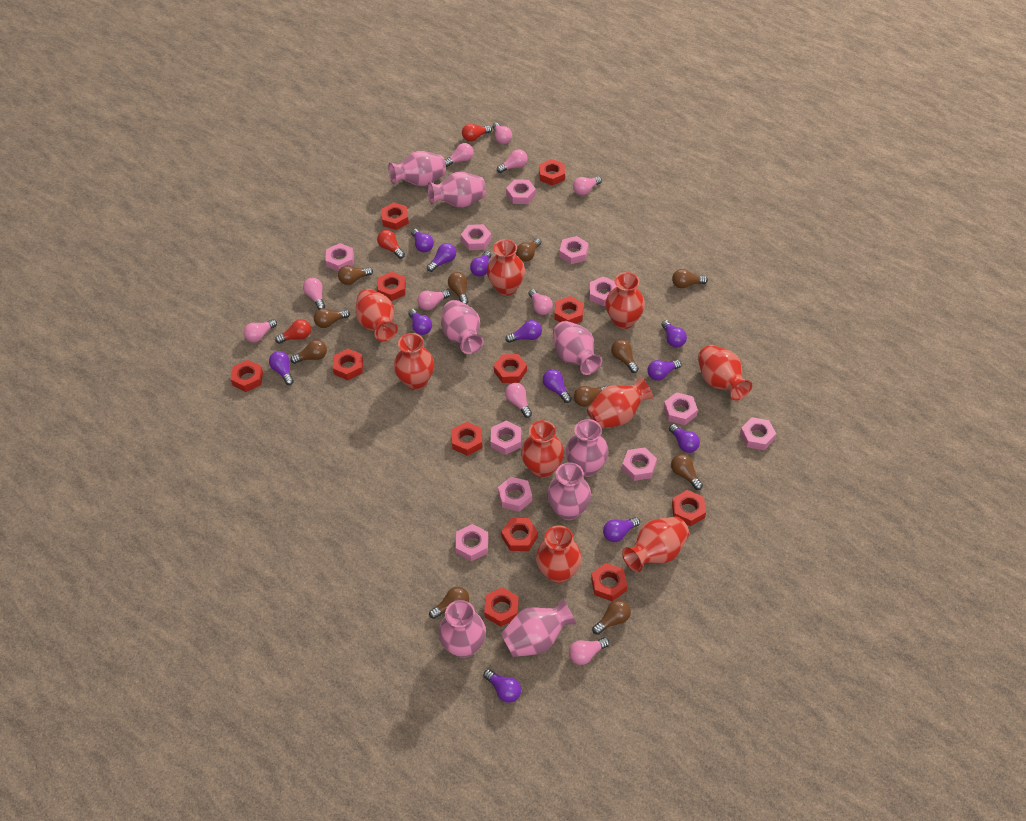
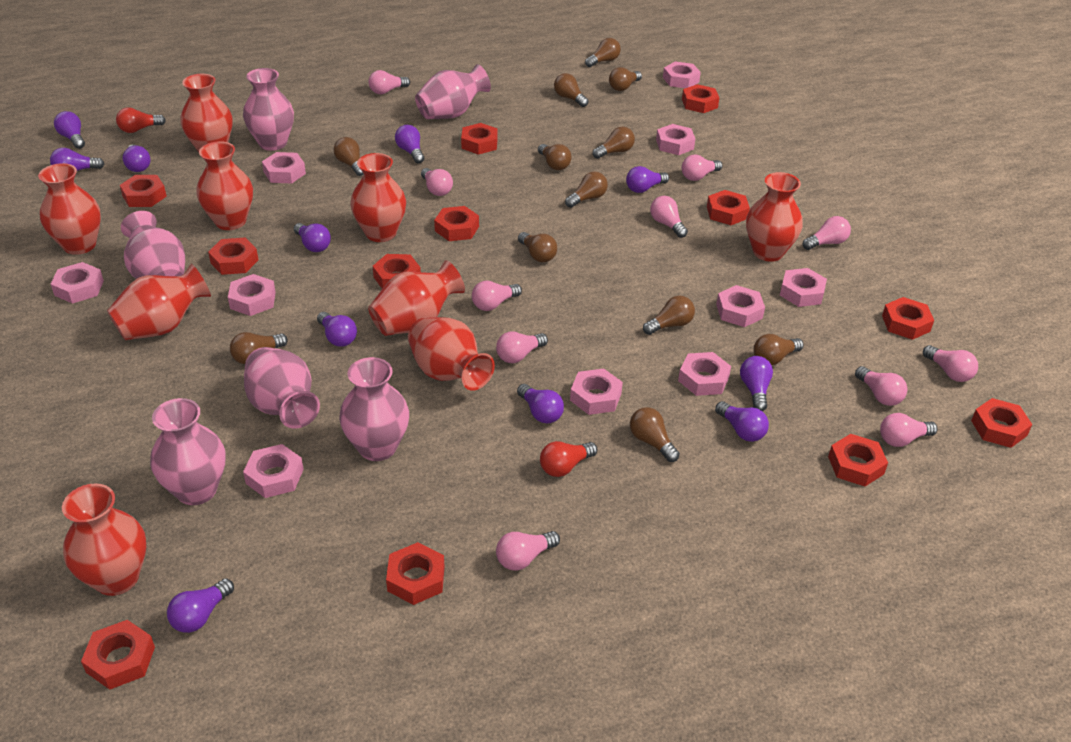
brown light bulb: [290,340,327,364] [314,308,350,328] [338,266,373,285] [429,587,469,619] [448,272,469,305] [516,238,541,262] [574,386,607,407] [592,600,631,635] [611,339,639,373] [671,454,703,490] [672,269,708,288] = 11 -> [230,332,288,364] [333,137,364,176] [518,232,557,262] [538,144,571,170] [554,73,589,107] [565,172,608,208] [585,38,621,67] [593,126,635,159] [609,67,642,91] [630,407,680,462] [643,296,695,335] [754,334,804,365] = 12
pink light bulb: [244,319,277,343] [303,278,325,310] [417,290,451,310] [445,143,474,167] [492,123,512,144] [497,149,528,173] [505,383,532,418] [529,289,553,315] [569,637,610,665] [573,176,602,195] = 10 -> [369,70,410,94] [421,168,453,196] [472,281,522,311] [496,332,548,363] [496,531,560,571] [650,196,688,238] [682,154,722,181] [802,216,851,250] [855,366,907,406] [880,413,938,447] [923,345,978,382] = 11
pink nut: [325,243,354,272] [455,524,488,561] [461,224,492,250] [491,421,521,455] [498,477,532,512] [506,179,536,204] [559,236,589,264] [589,276,617,306] [622,447,657,481] [664,392,698,425] [740,417,776,450] = 11 -> [51,262,104,304] [228,274,276,316] [243,444,304,498] [262,152,306,183] [570,368,623,415] [656,124,695,155] [663,61,701,88] [678,352,731,396] [716,285,765,327] [780,268,827,307] = 10
pink vase: [388,151,446,187] [428,172,486,208] [439,600,486,658] [441,300,484,354] [501,598,576,657] [547,462,591,520] [553,321,602,375] [566,419,609,477] = 8 -> [121,211,185,279] [150,398,225,505] [243,68,294,151] [244,347,320,429] [339,357,409,461] [415,64,491,119] = 6
purple light bulb: [269,351,294,385] [408,309,432,335] [411,229,434,252] [427,243,456,272] [470,251,491,277] [484,669,521,703] [505,320,542,343] [543,369,572,403] [603,517,640,542] [647,360,681,381] [662,320,687,347] [669,424,700,453] = 12 -> [50,148,104,171] [54,111,85,149] [123,145,151,172] [167,578,234,633] [294,223,331,252] [317,312,357,347] [395,125,424,163] [517,384,564,424] [626,166,669,193] [715,401,769,442] [740,356,773,411] = 11
red light bulb: [275,319,311,344] [377,230,405,259] [462,124,492,142] = 3 -> [116,107,166,133] [540,441,597,477] = 2

